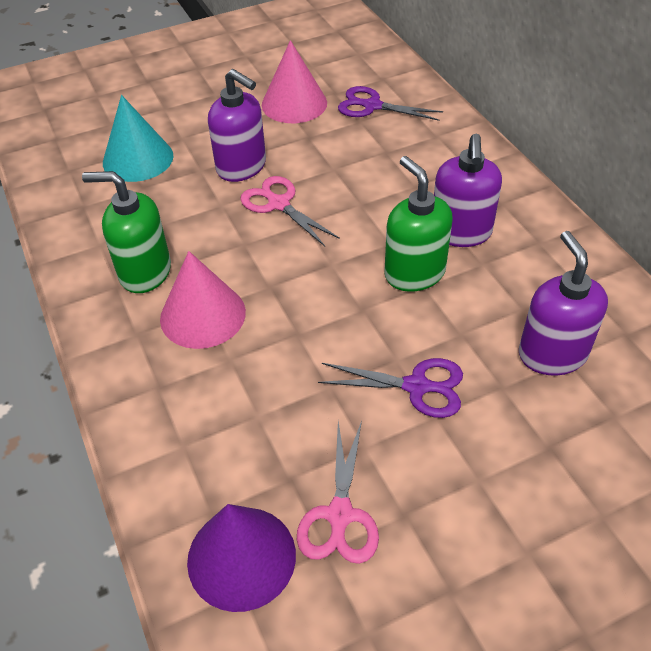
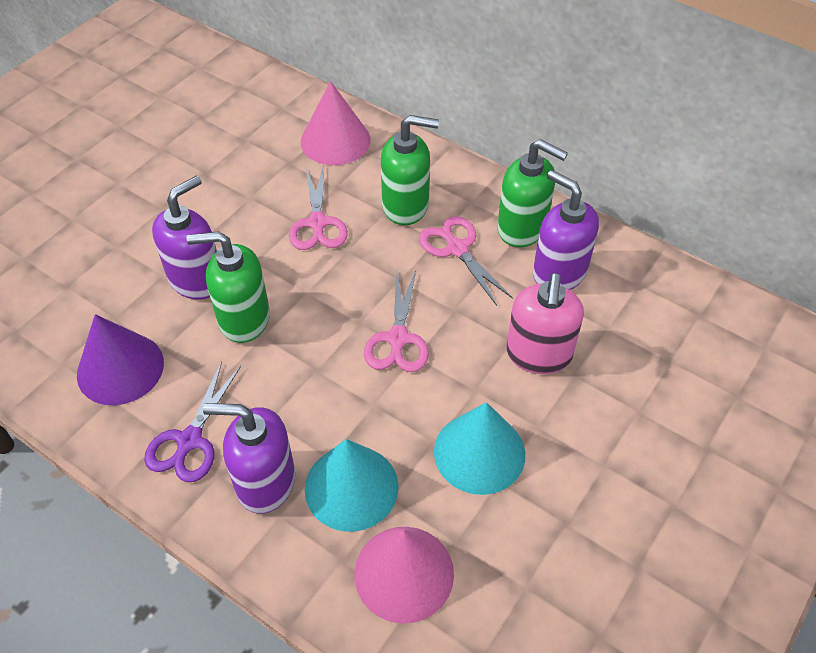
green soap dispenser: [82,171,171,293] [384,156,453,292] = 2 -> [187,231,270,343] [381,115,439,225] [497,139,568,247] = 3
pink scissors: [240,176,340,246] [297,421,379,564] = 2 -> [289,164,348,250] [364,271,429,372] [419,216,513,306] = 3
pink soap dispenser: none = 0 -> [506,273,584,374] = 1
purple scissors: [318,358,463,418] [338,86,443,121] = 2 -> [144,362,241,482] = 1
turquoise cone: [103,95,174,182] = 1 -> [305,439,399,532] [434,402,525,495] = 2

